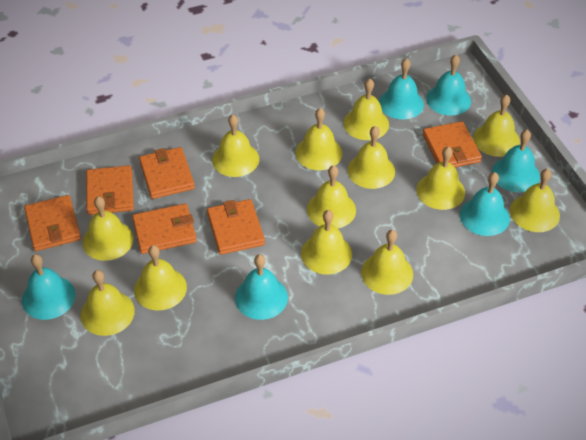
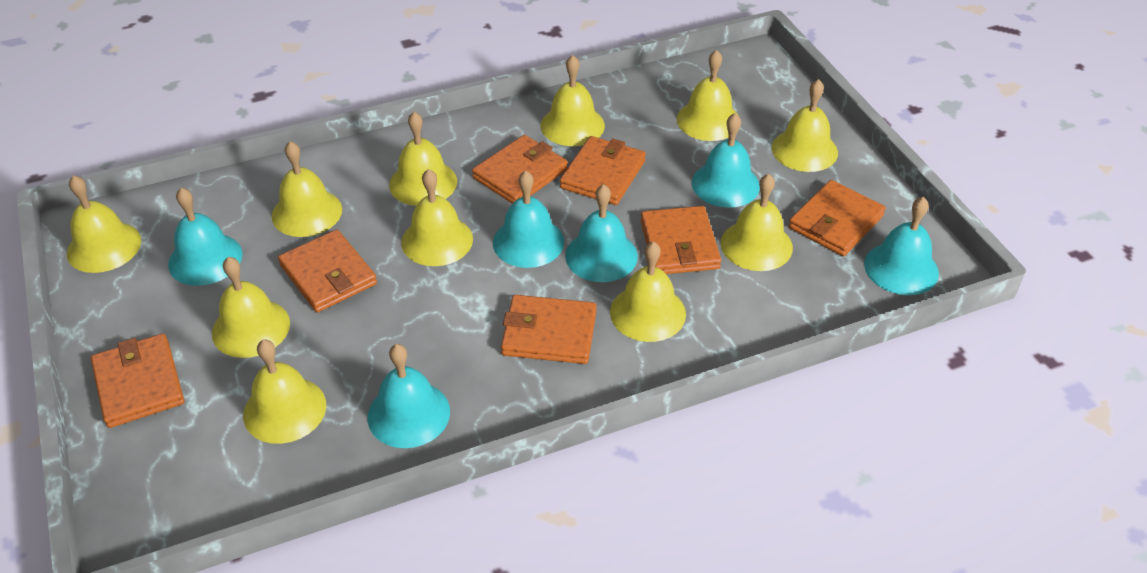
orange wallet: [24,195,81,251] [86,165,134,215] [132,203,197,254] [139,147,195,199] [207,199,265,255] [423,121,482,167] = 6 -> [91,333,184,428] [278,229,377,312] [472,135,568,204] [501,295,597,364] [560,136,646,205] [641,206,721,274] [789,180,886,256] = 7
yellow bell: [80,270,135,336] [83,196,134,261] [134,245,187,310] [212,114,259,177] [295,108,342,170] [301,210,352,274] [307,165,356,229] [343,79,389,140] [347,126,395,189] [361,230,413,295] [416,146,465,210] [473,94,520,157] [510,169,560,232] = 13 -> [67,175,141,273] [212,257,290,358] [243,339,326,444] [272,141,342,237] [389,112,457,206] [401,169,473,266] [541,55,605,146] [610,242,686,342] [677,50,739,141] [721,174,793,271] [772,79,838,172] = 11

